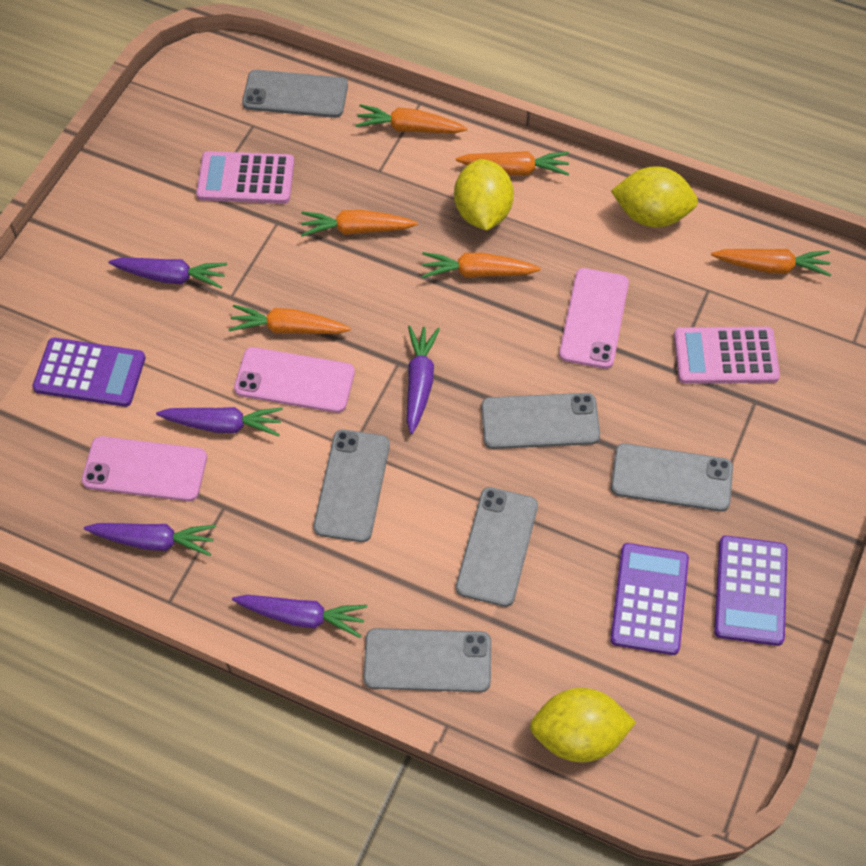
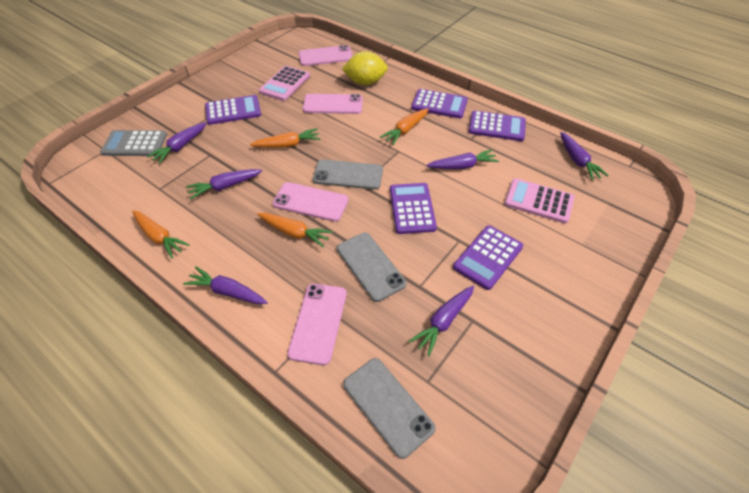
grey calculator: none = 0 -> [100,130,167,156] = 1
grey phone: [242,70,348,118] [313,429,390,542] [363,628,491,692] [456,487,538,607] [481,393,600,449] [611,443,733,512] = 6 -> [313,159,383,190] [337,232,407,302] [343,358,436,459] = 3
orange carrot: [228,305,351,334] [301,210,418,237] [355,104,468,133] [422,252,541,278] [456,151,569,176] [711,249,831,276] = 6 -> [132,210,190,259] [250,128,321,148] [257,213,333,247] [380,109,429,145] = 4
pink phone: [82,436,207,501] [234,347,355,413] [559,268,629,369] = 3 -> [273,182,348,222] [287,284,347,365] [299,45,353,66] [303,94,363,114] = 4
purple calculator: [32,338,145,407] [610,543,689,655] [714,535,787,646] = 3 -> [205,95,261,125] [390,183,437,234] [411,89,468,118] [453,225,523,290] [469,111,526,141] = 5
purple carrot: [84,523,216,556] [108,257,227,288] [156,407,283,437] [232,595,367,638] [407,326,440,434] = 5 -> [146,122,207,164] [183,266,268,304] [186,169,262,199] [409,286,474,357] [426,149,499,169] [560,132,609,181] = 6
yellow lemon: [454,159,514,231] [530,688,636,762] [611,166,698,228] = 3 -> [342,51,388,85] = 1

